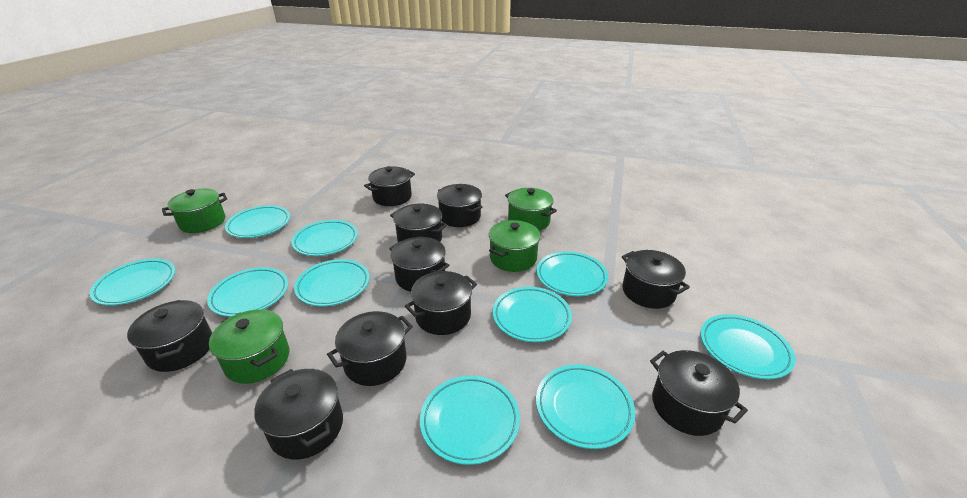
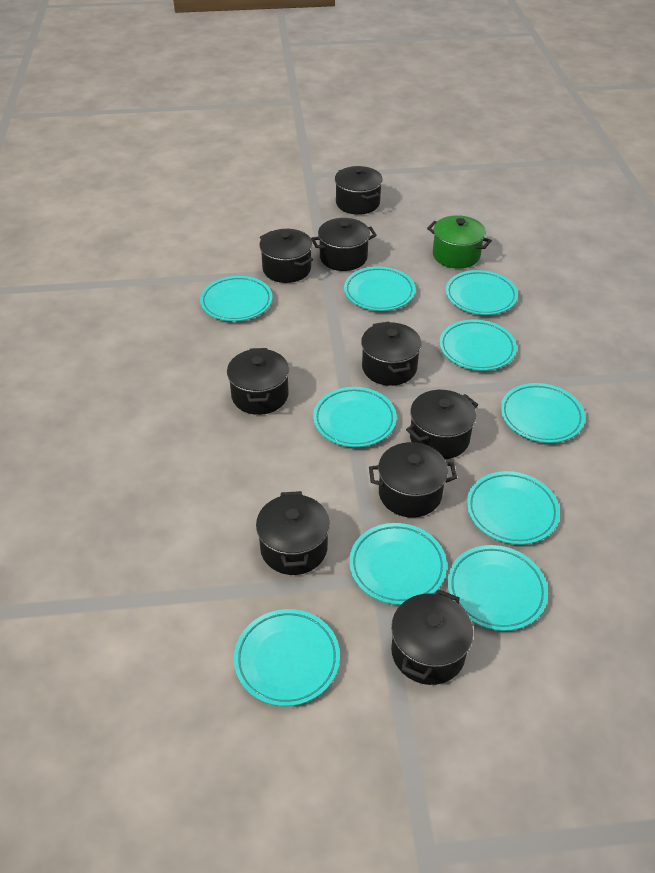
black pot: [127,300,212,372] [254,369,343,460] [327,311,413,386] [364,166,415,206] [389,237,449,292] [390,204,447,242] [405,271,477,335] [437,184,483,227] [622,250,690,309] [650,350,748,436] = 10 -> [227,348,289,415] [256,491,330,575] [259,229,313,283] [311,218,377,271] [335,166,383,215] [361,321,421,386] [369,442,457,518] [391,589,473,685] [406,390,478,459] = 9
green pot: [162,189,227,233] [209,309,289,384] [489,220,540,272] [505,188,557,231] = 4 -> [427,215,492,269] = 1

